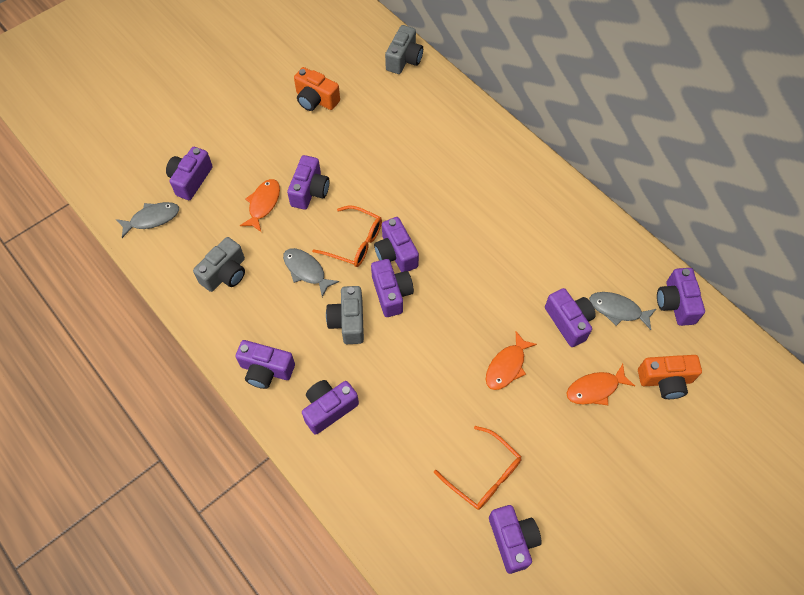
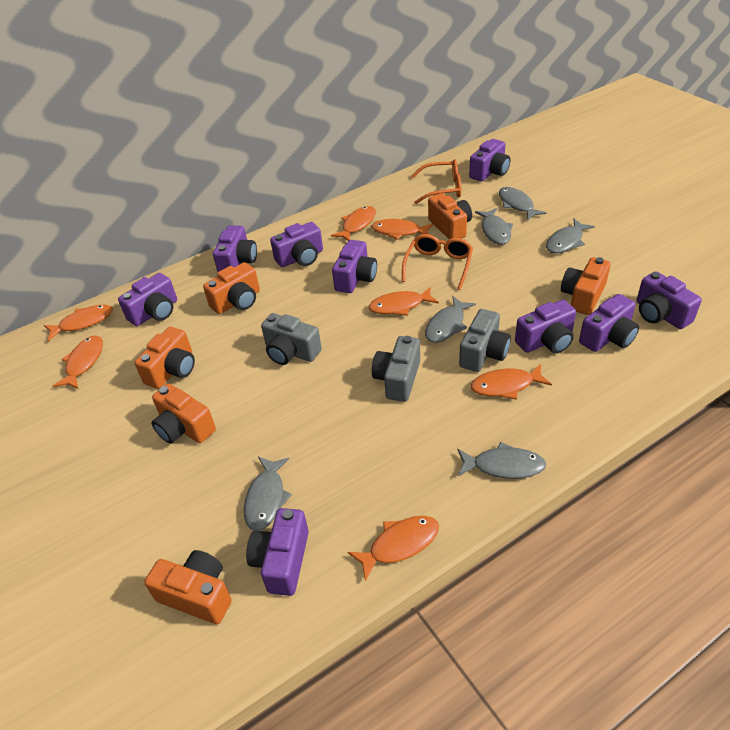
grey fish: [116,202,179,238] [283,248,339,297] [589,292,656,330] = 3 -> [244,457,292,531] [425,296,476,343] [457,442,546,479] [475,208,513,245] [499,187,546,221] [546,219,595,254] = 6
orange camera: [294,67,340,111] [638,355,702,399] = 2 -> [135,327,195,389] [144,550,232,624] [152,384,216,444] [203,262,260,314] [428,193,472,239] [561,257,611,315] = 6
orange fish: [240,179,280,232] [486,331,537,390] [566,364,635,405] = 3 -> [44,305,113,341] [53,335,103,389] [331,206,376,241] [348,516,439,581] [369,287,439,316] [371,219,433,240] [471,364,552,400] = 7

